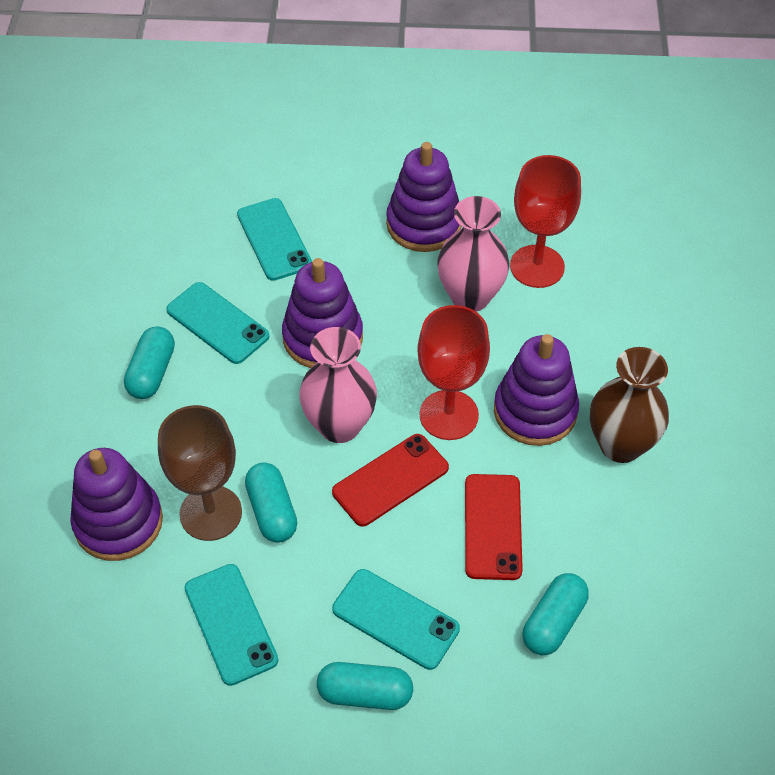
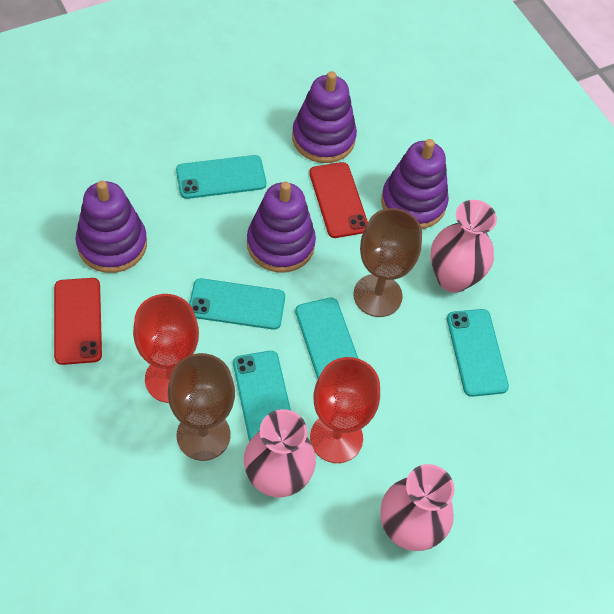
brown goblet: [158,405,242,541] = 1 -> [168,353,235,461] [353,208,422,317] = 2
brown vase: [590,347,669,463] = 1 -> none = 0
pink vase: [299,327,377,443] [437,196,510,312] = 2 -> [244,409,316,497] [380,464,454,551] [430,200,497,293] = 3
turquoise capsule: [124,326,175,399] [245,462,297,543] [317,662,413,710] [522,573,589,655] = 4 -> none = 0
turquoise phone: [166,282,269,364] [184,564,278,686] [237,198,312,281] [332,569,460,670] = 4 -> [176,155,266,199] [189,278,285,330] [233,351,291,441] [295,298,358,379] [447,309,509,397] = 5

